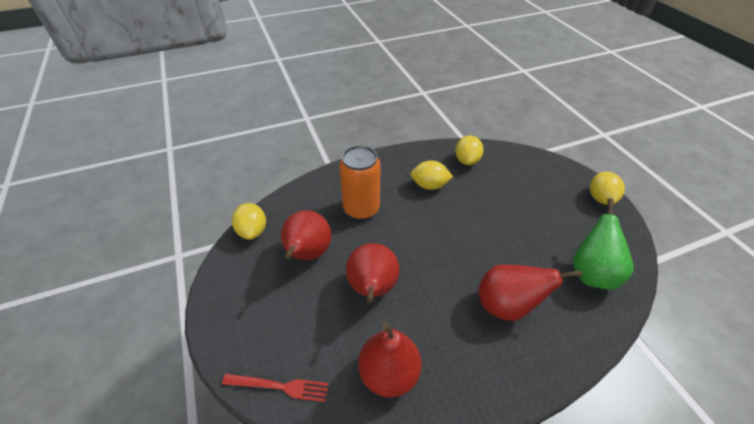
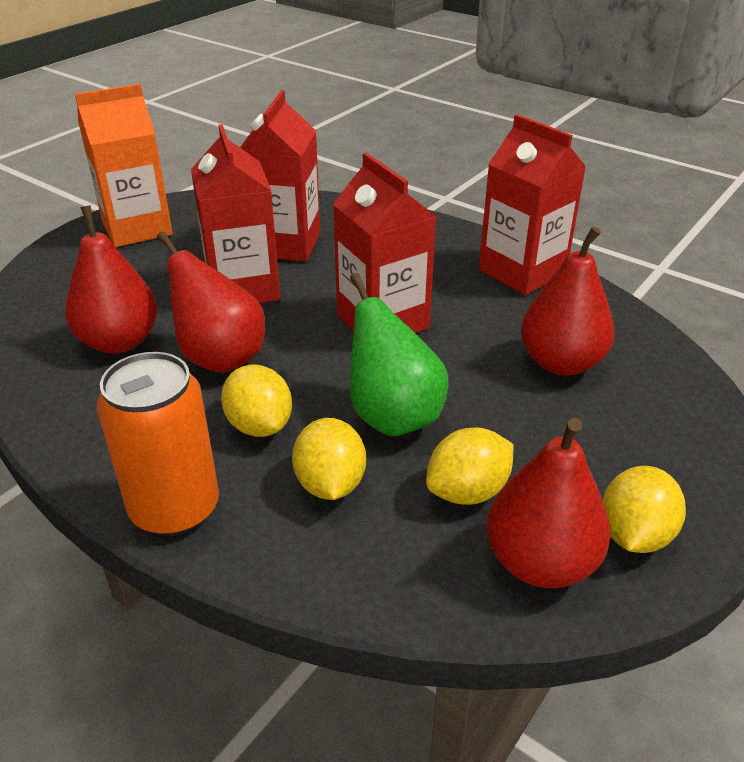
orange carton: none = 0 -> [75,84,173,247] = 1
red carton: none = 0 -> [191,124,281,303] [240,90,321,261] [333,152,437,333] [479,114,586,295] = 4
red fork: [222,374,329,402] = 1 -> none = 0

